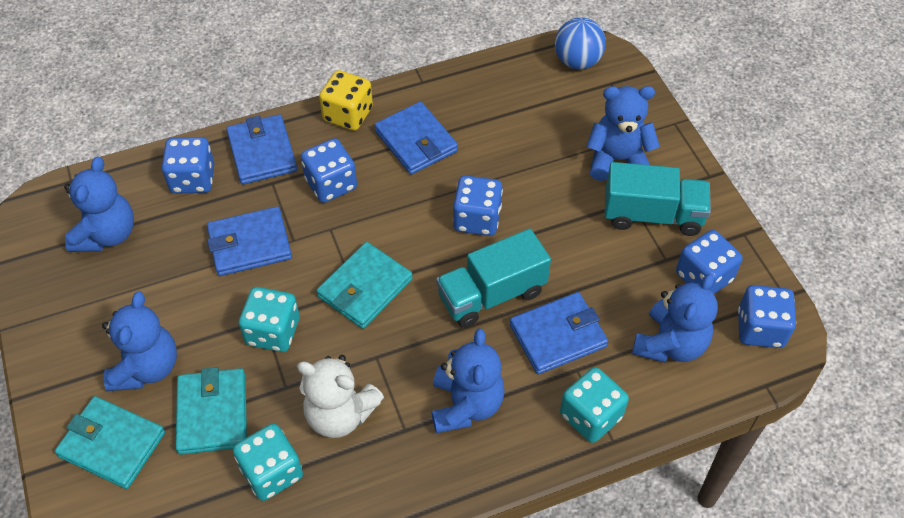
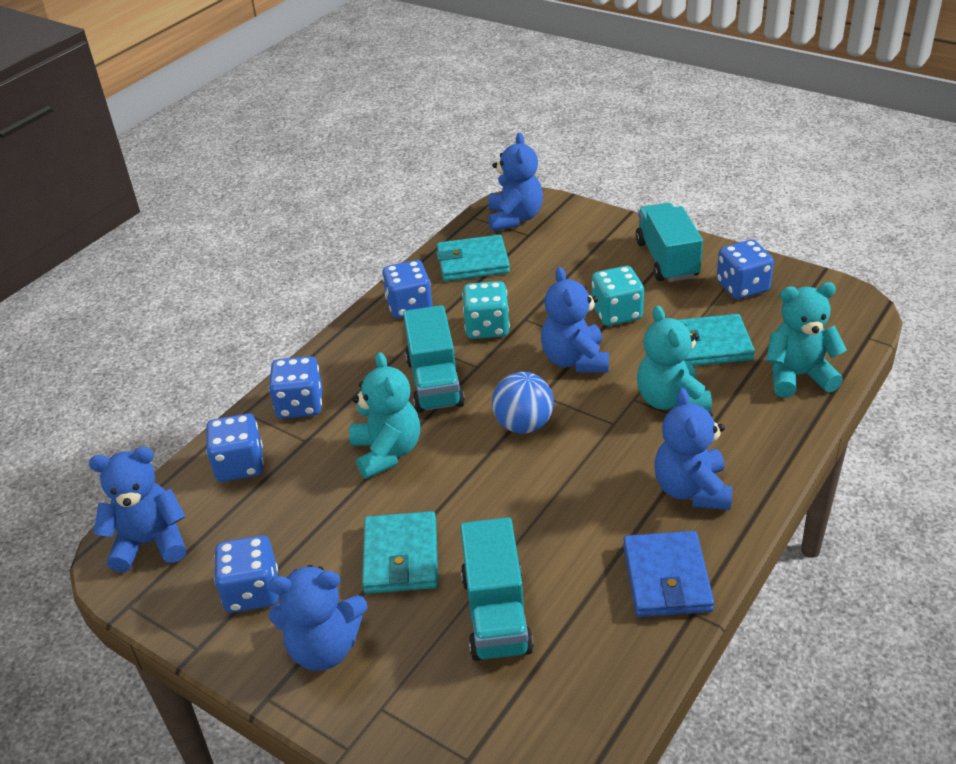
blue wallet: [207,207,292,276] [226,114,297,185] [374,102,458,175] [510,292,608,374] = 4 -> [623,531,714,617] = 1
turquoise dice: [233,423,303,501] [239,287,300,352] [560,367,629,443] = 3 -> [462,281,510,339] [592,266,644,326] = 2
turquoise teddy bear: none = 0 -> [349,352,420,479] [637,306,712,412] [766,282,847,398] = 3
turquoise truck: [436,229,551,328] [604,162,711,236] = 2 -> [403,305,465,413] [460,517,534,661] [636,203,703,282] = 3
white teddy bear: [297,355,384,438] = 1 -> none = 0
yellow dice: [319,70,373,131] = 1 -> none = 0

